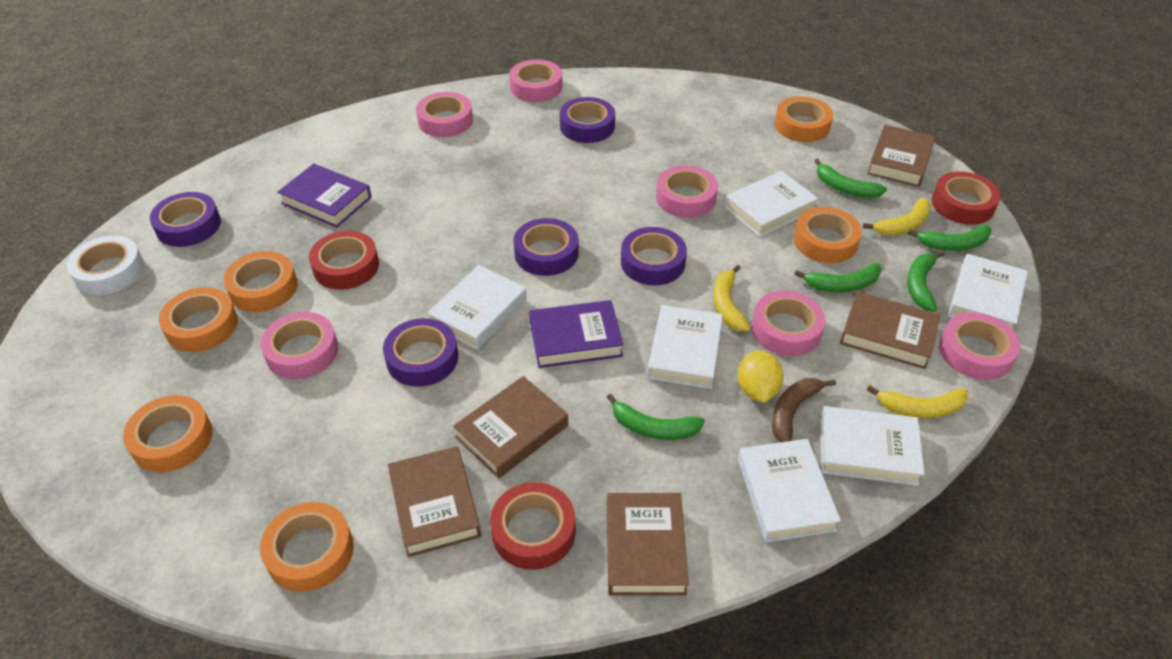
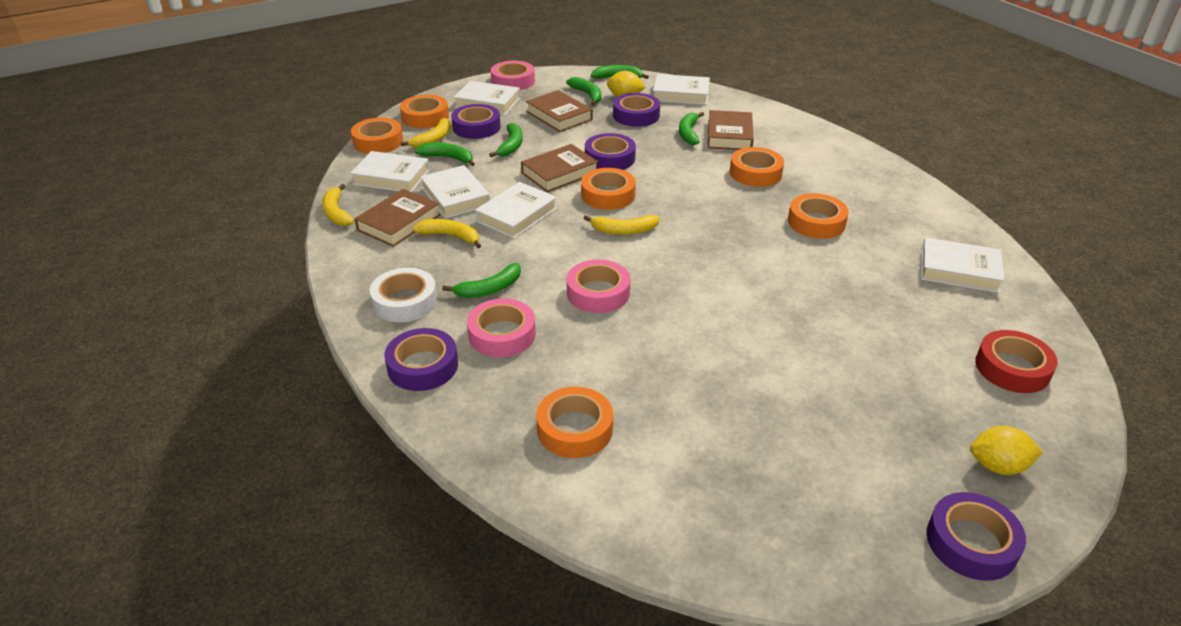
brown banana: [772,378,836,442] = 1 -> none = 0
brown book: [388,446,481,557] [453,376,568,479] [607,493,689,596] [840,291,940,369] [867,125,935,187] = 5 -> [354,189,441,247] [521,144,598,192] [526,90,593,132] [708,110,754,150] = 4
green banana: [607,394,705,440] [795,263,881,292] [814,159,887,198] [907,251,944,312] [908,225,992,251] = 5 -> [415,142,475,166] [442,263,521,298] [489,123,523,157] [566,77,602,106] [591,65,649,79] [679,112,704,145] = 6
pink tape: [260,312,338,379] [416,92,473,137] [509,59,562,102] [656,165,718,218] [751,291,826,356] [939,312,1020,380] = 6 -> [467,298,536,357] [491,61,535,90] [567,260,631,313] = 3
purple book: [277,163,372,227] [529,300,624,368] = 2 -> none = 0
red tape: [309,231,379,290] [490,482,576,570] [932,172,1000,225] = 3 -> [975,330,1058,393] = 1
yellow banana: [713,265,751,331] [863,197,931,235] [867,385,968,418] = 3 -> [322,184,354,226] [400,118,451,148] [412,219,481,248] [584,215,659,235] = 4
yellow lemon: [737,350,784,403] = 1 -> [607,71,645,97] [970,426,1043,475] = 2

